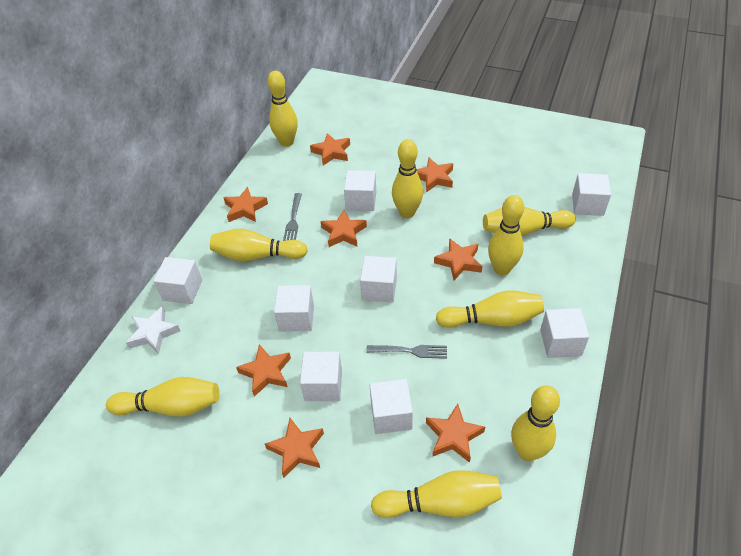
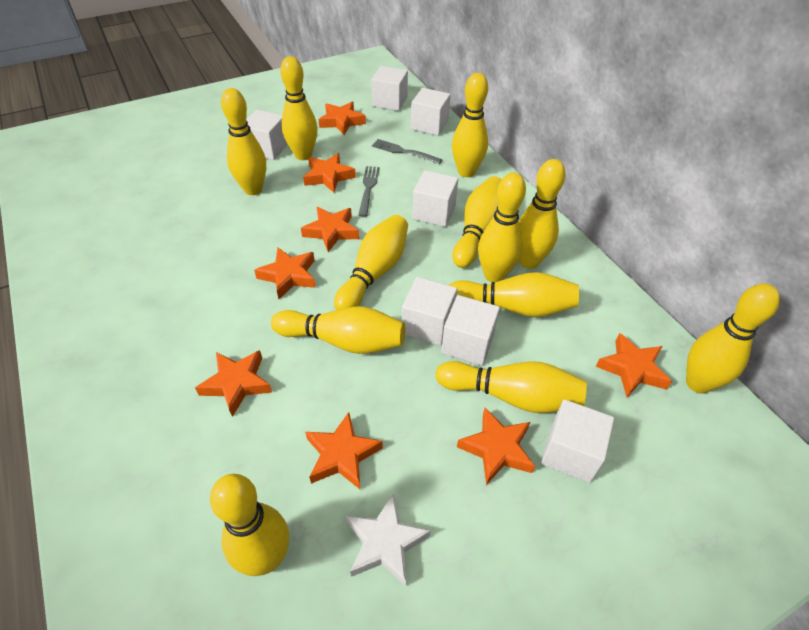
white cube: [153,257,202,304] [274,285,314,332] [300,352,342,401] [344,170,376,211] [360,256,397,302] [370,379,413,434] [540,308,589,358] [572,173,611,216] = 8 -> [246,109,288,160] [371,66,408,111] [402,277,457,345] [411,88,451,136] [412,170,458,227] [441,295,500,366] [541,399,614,483] = 7
yellow bowling pin: [106,377,220,417] [210,229,308,261] [268,71,298,147] [371,470,502,518] [392,139,423,218] [436,291,544,328] [483,207,576,236] [488,195,524,275] [511,385,560,461] = 9 -> [210,474,289,576] [221,88,266,195] [271,307,405,354] [280,56,318,160] [334,215,408,310] [435,361,587,413] [449,272,579,317] [452,73,488,177] [452,176,502,268] [478,173,526,282] [519,159,566,269] [686,284,780,394] = 12

